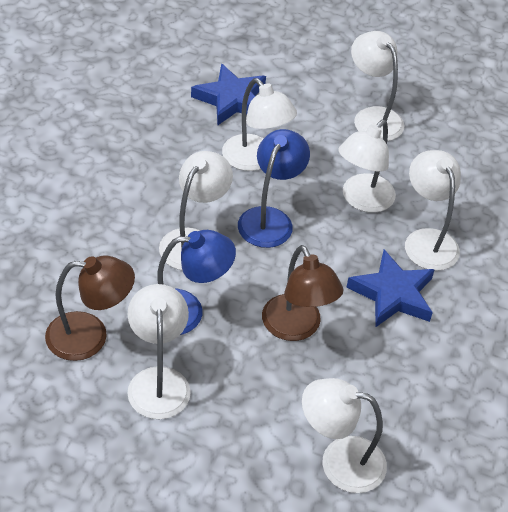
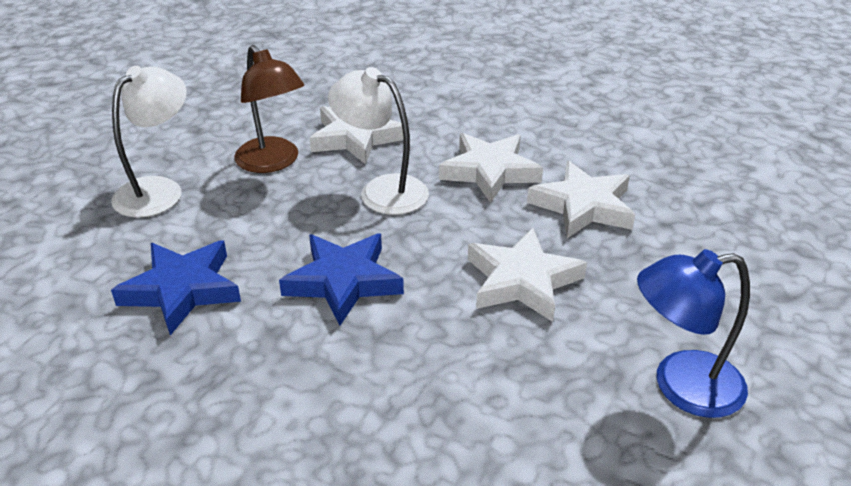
blue lamp: [157,230,236,335] [238,129,310,248] = 2 -> [637,249,750,418] = 1
brown lamp: [45,256,135,361] [262,245,343,341] = 2 -> [234,45,304,173] = 1
white lamp: [127,284,191,419] [159,151,233,270] [222,78,297,171] [302,378,387,493] [338,120,396,213] [351,31,404,141] [405,150,461,271] = 7 -> [111,66,187,218] [328,67,429,215] = 2
white star: none = 0 -> [310,106,403,165] [439,133,543,203] [468,228,587,322] [527,161,635,238] = 4

